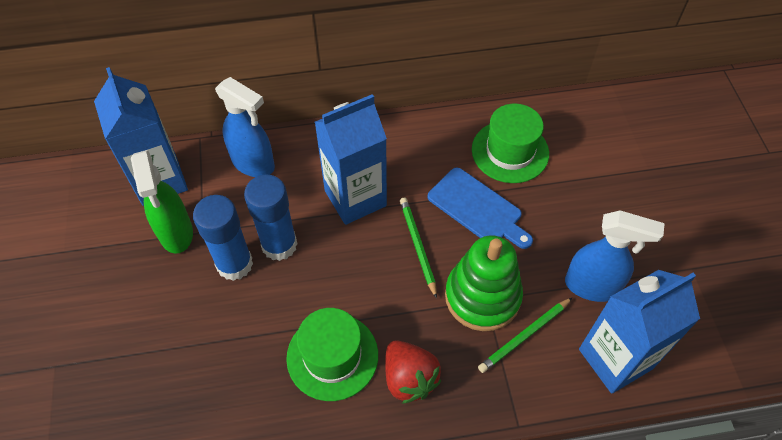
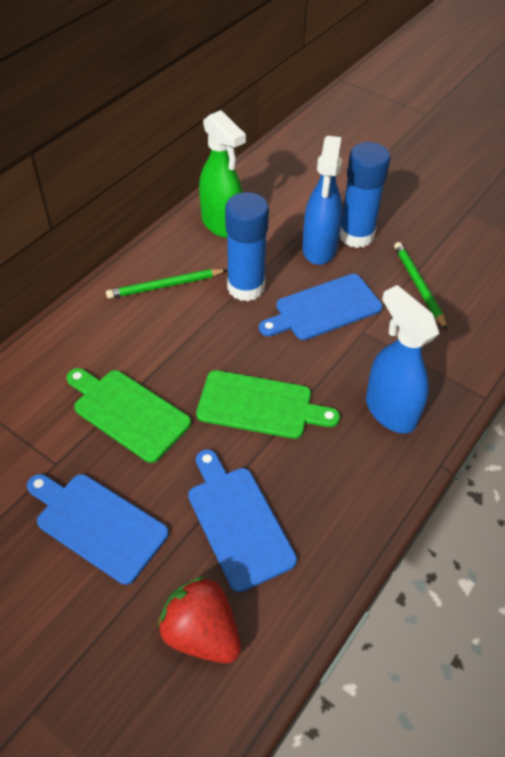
blue carton: [94,67,188,206] [315,94,387,225] [579,270,700,394] = 3 -> none = 0
blue cutting board: [427,167,533,249] = 1 -> [27,474,169,585] [188,449,297,592] [259,274,382,340] = 3
green cutting board: none = 0 -> [67,368,191,463] [196,370,340,439] = 2
green hat: [286,308,378,401] [472,103,549,183] = 2 -> none = 0
green stacking toy: [445,236,523,331] = 1 -> none = 0

